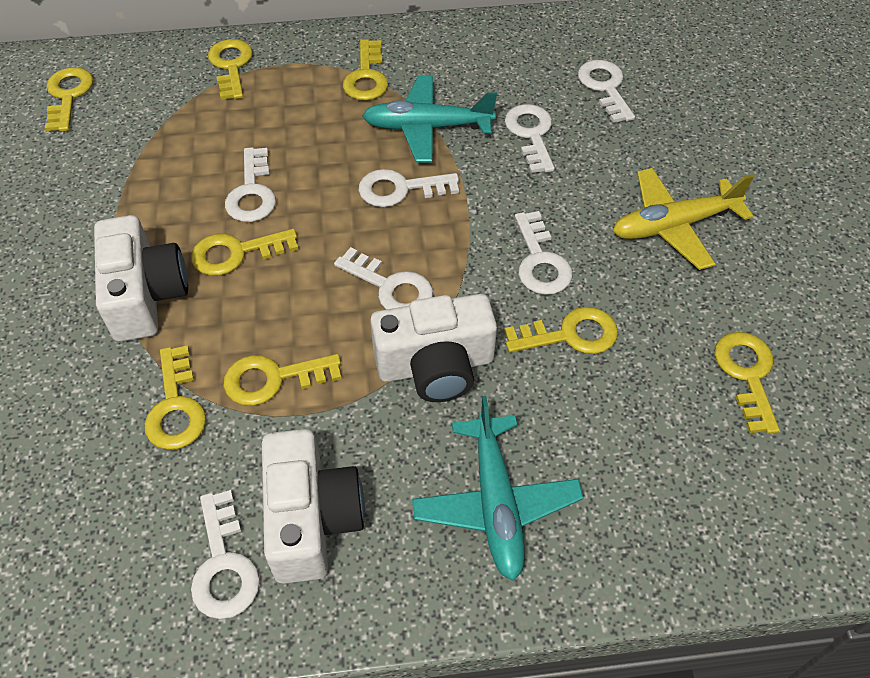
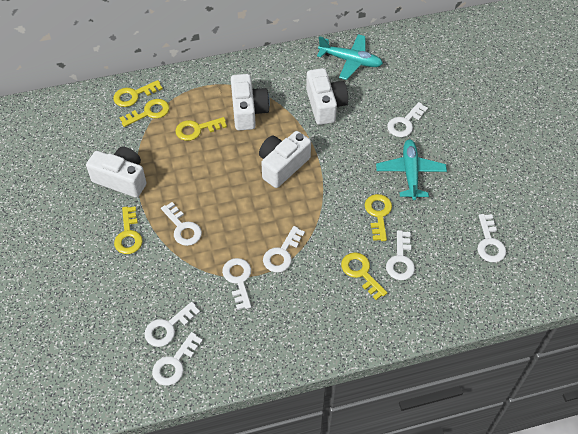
white camera: [94,215,188,342] [262,429,365,584] [370,294,497,402] = 3 -> [86,147,147,198] [231,74,270,130] [259,131,311,188] [306,68,348,125] = 4
white key: [191,490,260,619] [225,147,276,222] [334,247,433,310] [359,169,459,207] [505,104,555,173] [515,211,572,295] [578,60,635,123] = 7 -> [144,302,200,347] [152,332,203,385] [161,202,202,246] [222,258,251,310] [263,226,305,272] [386,230,415,280] [387,102,428,137] [477,214,506,262] = 8
yellow key: [45,67,93,131] [144,345,206,450] [191,229,299,276] [208,39,253,100] [223,354,342,406] [343,39,388,101] [504,307,618,354] [714,332,780,434] = 8 -> [113,80,163,107] [114,206,143,254] [120,99,169,127] [175,117,227,141] [341,252,388,300] [365,194,392,241] = 6
yellow plane: [613,168,754,270] = 1 -> none = 0

